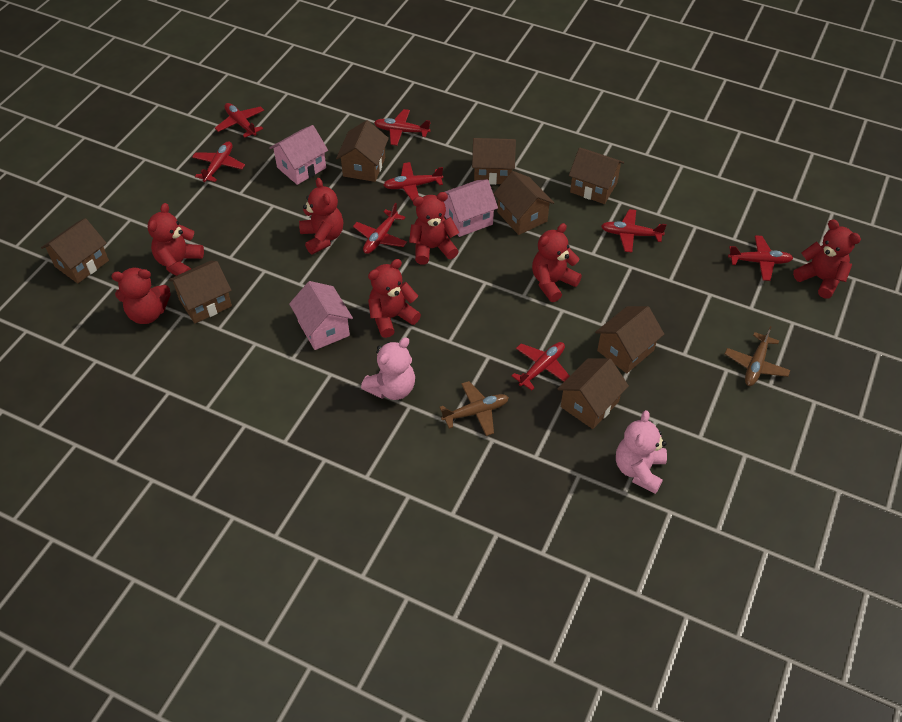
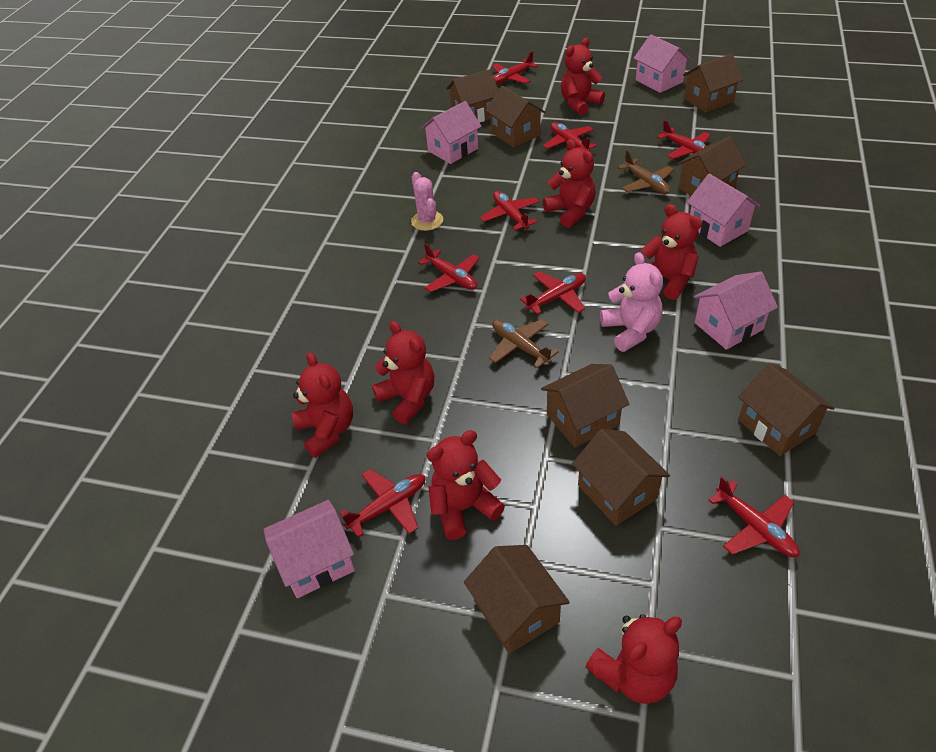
pink cactus: none = 0 -> [411,172,443,231] = 1
pink house: [269,125,328,185] [289,281,353,350] [444,179,498,237] = 3 -> [264,500,355,598] [421,101,482,164] [634,34,691,93] [687,174,761,247] [694,271,778,350] = 5
pink teddy bear: [361,337,415,400] [616,410,667,494] = 2 -> [600,252,663,352] = 1

